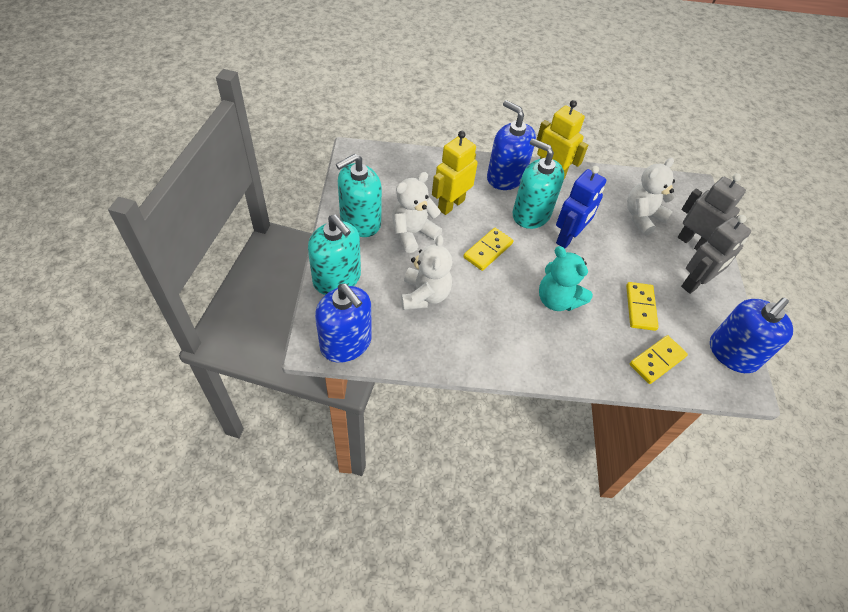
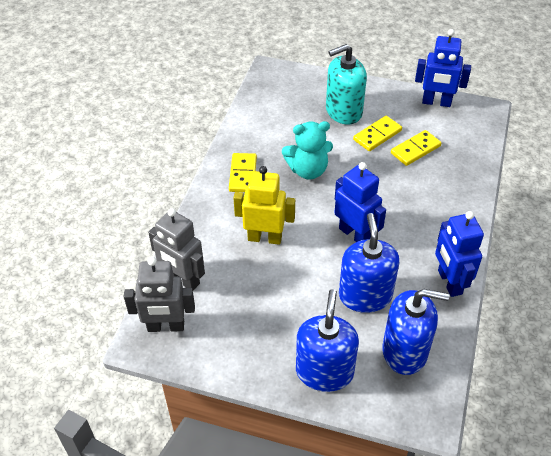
blue robot: [556,166,606,248] = 1 -> [334,162,386,242] [415,29,471,107] [435,211,484,297] = 3
turquoise soap dispenser: [308,214,361,295] [336,154,382,237] [513,138,564,229] = 3 -> [326,44,367,125] = 1
white teddy bear: [392,172,442,253] [401,235,452,310] [627,158,675,236] = 3 -> none = 0
yellow robot: [432,131,478,215] [537,100,588,179] = 2 -> [233,166,295,245] = 1

